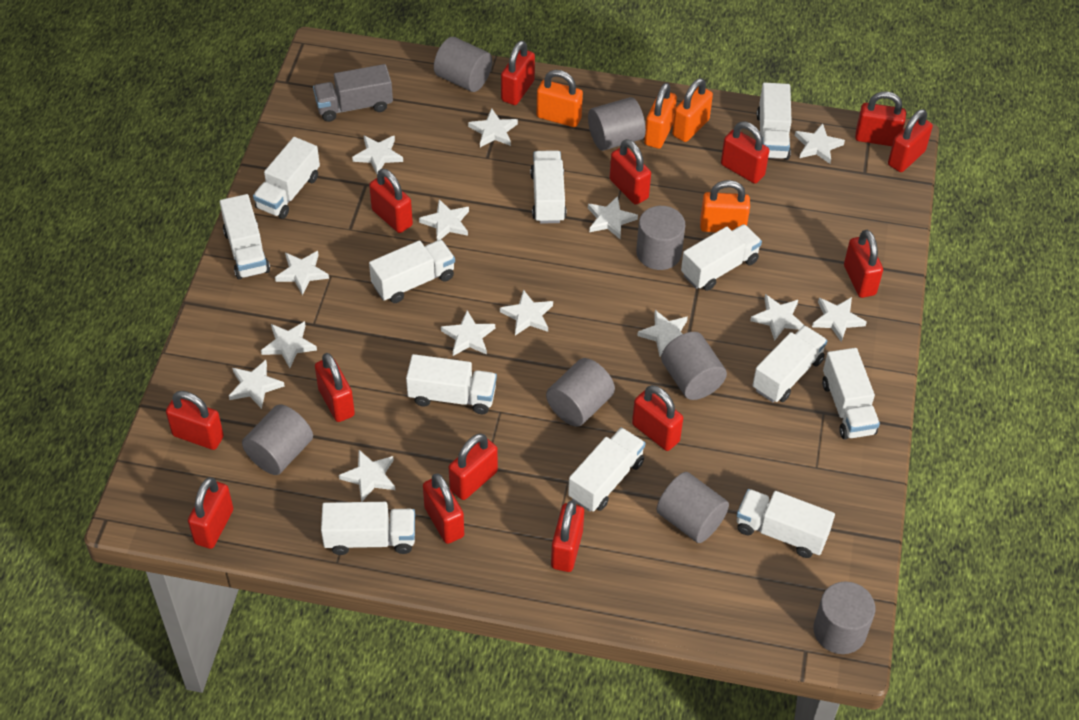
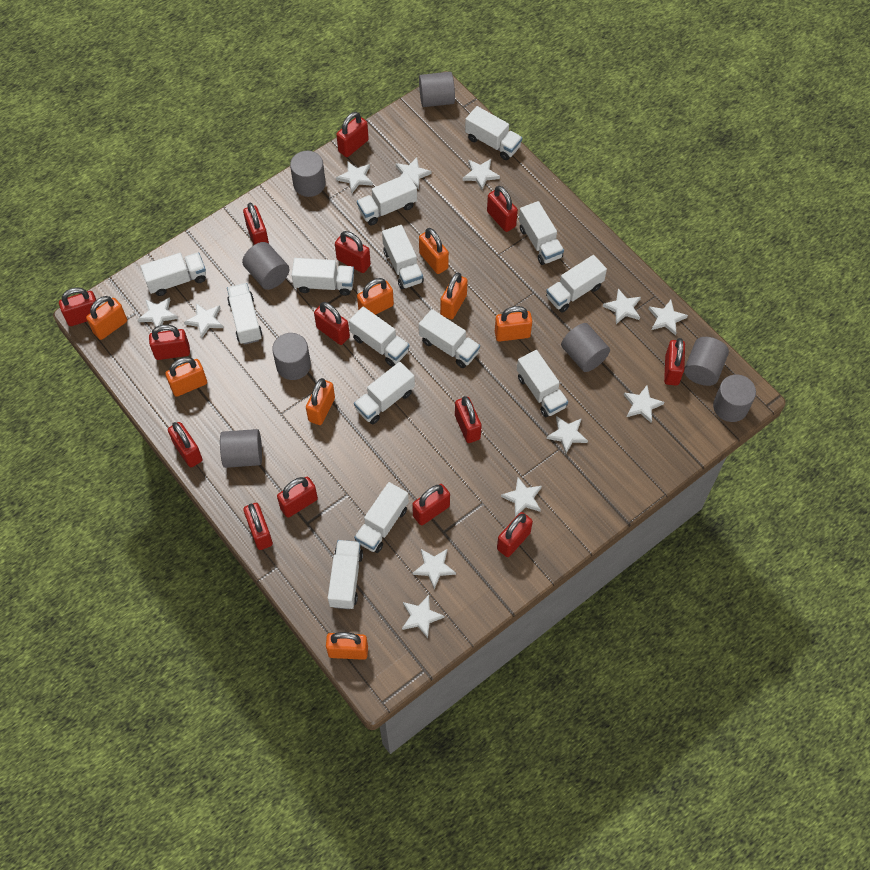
grey truck: [313,64,393,122] = 1 -> none = 0
orange padlock: [537,70,583,127] [644,83,677,149] [672,78,713,142] [700,180,750,232] = 4 -> [86,296,127,340] [165,357,207,397] [306,378,335,425] [326,632,368,660] [357,278,394,315] [419,228,449,274] [440,272,468,319] [495,306,532,342] = 8
white star: [229,360,285,409] [261,321,317,368] [275,251,329,295] [339,450,395,502] [352,136,403,174] [419,199,469,241] [441,310,495,356] [468,108,518,147] [500,289,553,336] [588,196,638,239] [637,310,688,357] [750,294,804,341] [795,123,845,164] [812,297,867,342] = 14 -> [138,297,178,327] [184,303,223,339] [336,161,373,193] [396,157,431,189] [402,595,444,638] [413,549,456,589] [463,159,500,190] [501,477,542,517] [546,416,588,453] [603,289,641,324] [624,386,664,423] [649,300,688,336] = 12
white truck: [220,194,270,279] [253,137,320,219] [321,502,415,555] [369,240,455,303] [406,354,497,414] [530,150,567,224] [568,427,646,512] [681,224,762,291] [737,489,835,558] [753,325,827,402] [756,83,792,160] [822,348,880,439] = 12 -> [140,253,206,296] [227,283,262,345] [292,258,354,296] [328,540,363,609] [349,306,409,367] [354,362,415,424] [354,482,409,553] [357,174,417,225] [382,225,424,289] [419,309,480,368] [465,106,522,160] [517,350,568,417] [519,201,564,265] [546,255,607,312] = 14

